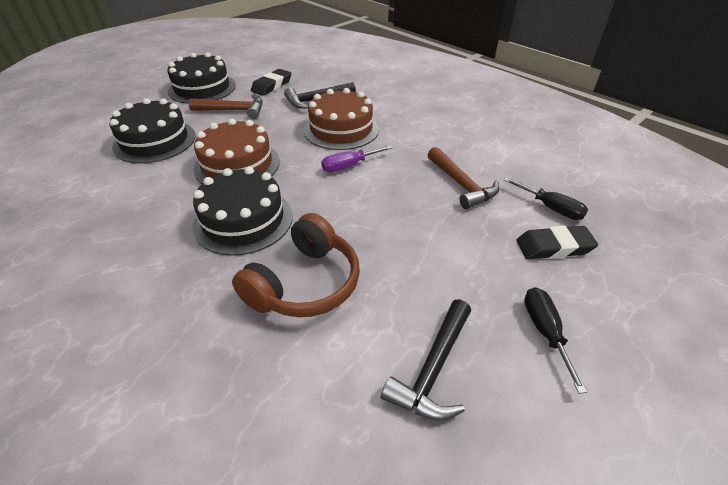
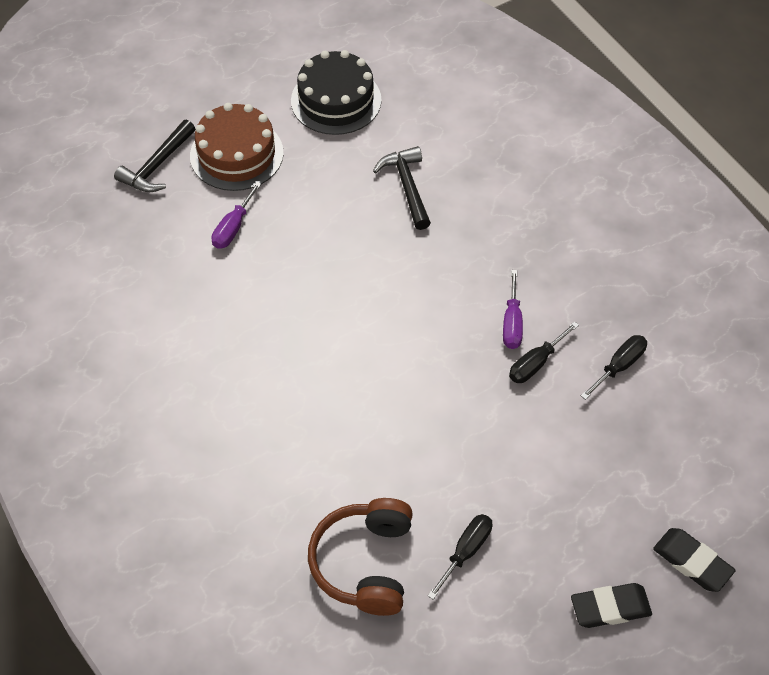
black cake: [110,98,195,164] [168,52,236,104] [193,166,293,256] = 3 -> [291,50,382,135] = 1
black screwdriver: [504,177,588,220] [524,287,587,394] = 2 -> [428,514,492,600] [509,321,579,383] [581,335,647,400] = 3
brown cake: [194,118,280,184] [304,88,379,150] = 2 -> [190,103,284,191] = 1
brown hammer: [189,94,263,119] [428,147,500,209] = 2 -> none = 0
purple screwdriver: [321,145,392,172] = 1 -> [212,182,261,249] [503,270,523,349] = 2

